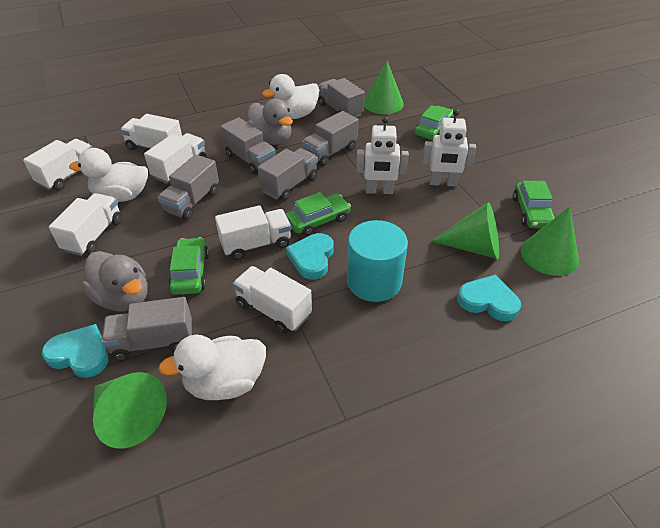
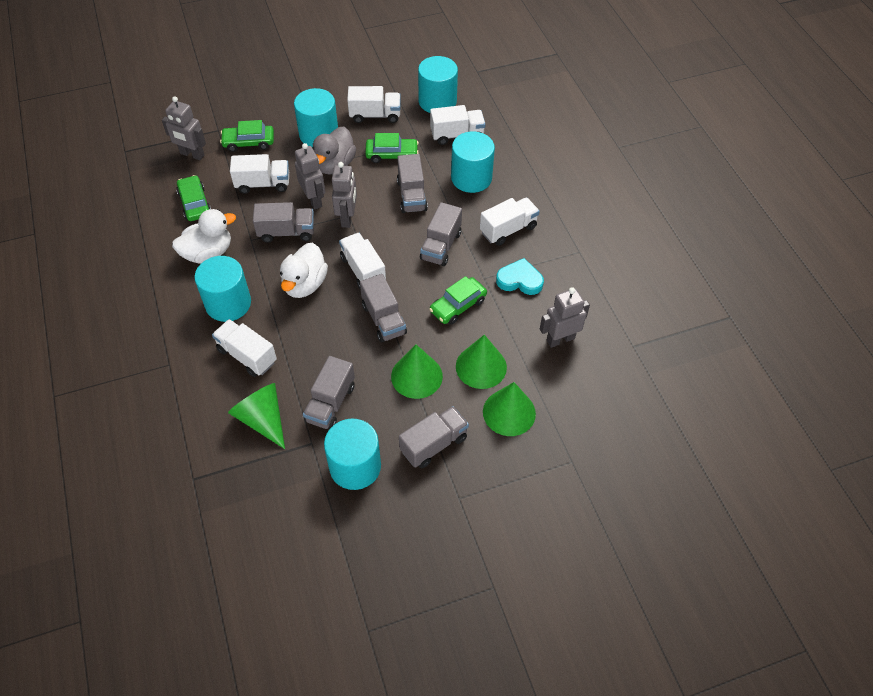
grey duck: [82,251,148,312] [246,99,293,145] = 2 -> [312,127,356,175] = 1
grey robot: none = 0 -> [162,96,206,160] [295,143,325,210] [332,162,357,228] [540,287,590,348] = 4
turquoise cylinder: [347,220,408,302] = 1 -> [194,256,251,322] [294,88,338,147] [324,419,381,490] [418,56,458,113] [451,131,495,193] = 5
turquoise heart: [42,324,109,378] [286,233,334,280] [457,275,521,321] = 3 -> [496,258,544,295] = 1
white duck: [69,148,148,202] [158,335,266,400] [262,74,319,119] = 3 -> [172,209,236,263] [280,243,328,298] = 2
white robot: [356,116,409,194] [422,109,476,187] = 2 -> none = 0

